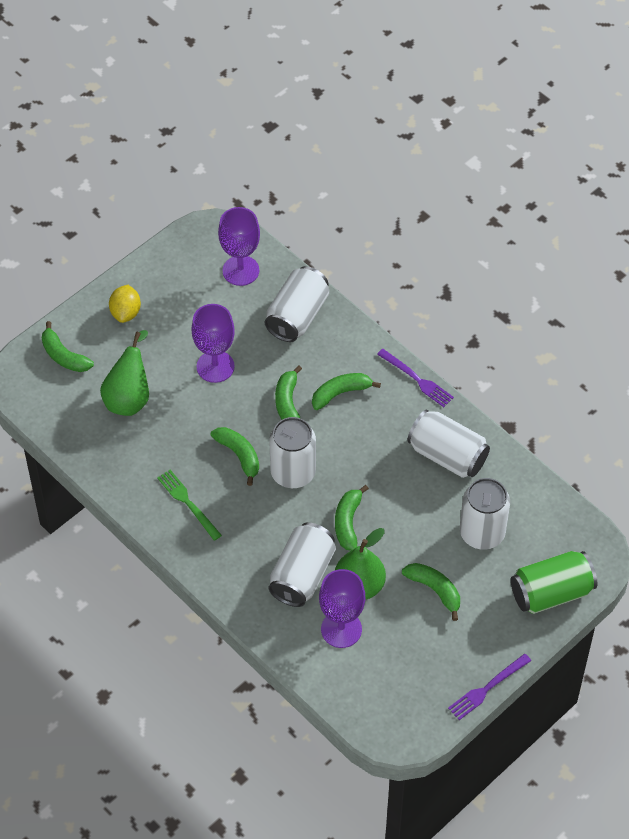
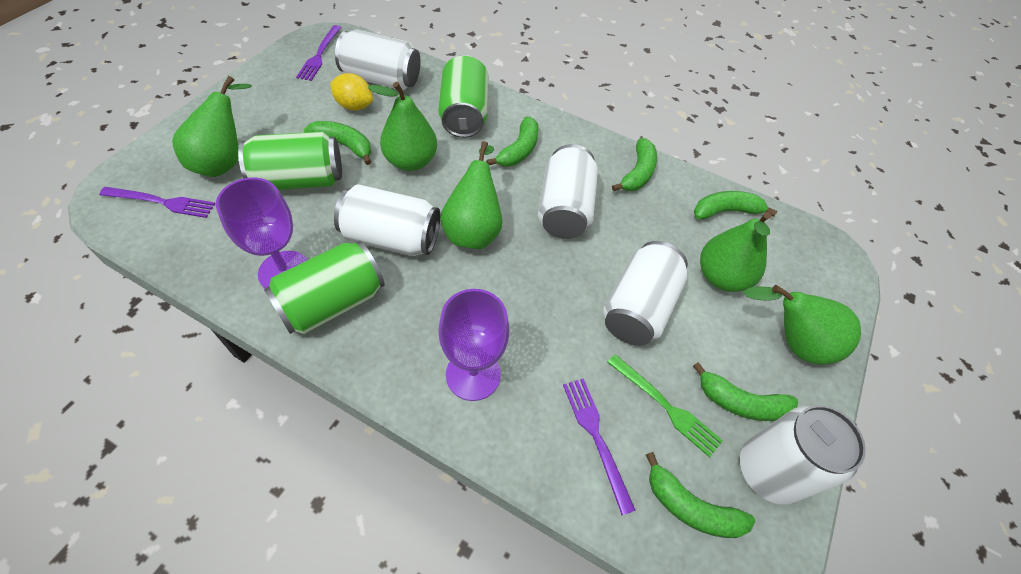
green can: [511,551,597,614] = 1 -> [238,131,342,190] [264,241,385,334] [438,55,488,138] = 3
green pear: [100,330,149,416] [335,528,386,600] = 2 -> [172,76,252,177] [368,82,437,171] [440,141,502,249] [700,212,772,292] [744,285,861,365] = 5
purple fork: [377,349,454,407] [448,654,531,720] = 2 -> [99,187,215,218] [296,25,341,81] [563,378,636,515] = 3
purple goblet: [191,304,235,383] [218,207,260,286] [319,569,365,648] = 3 -> [216,177,308,289] [438,289,509,401] = 2

